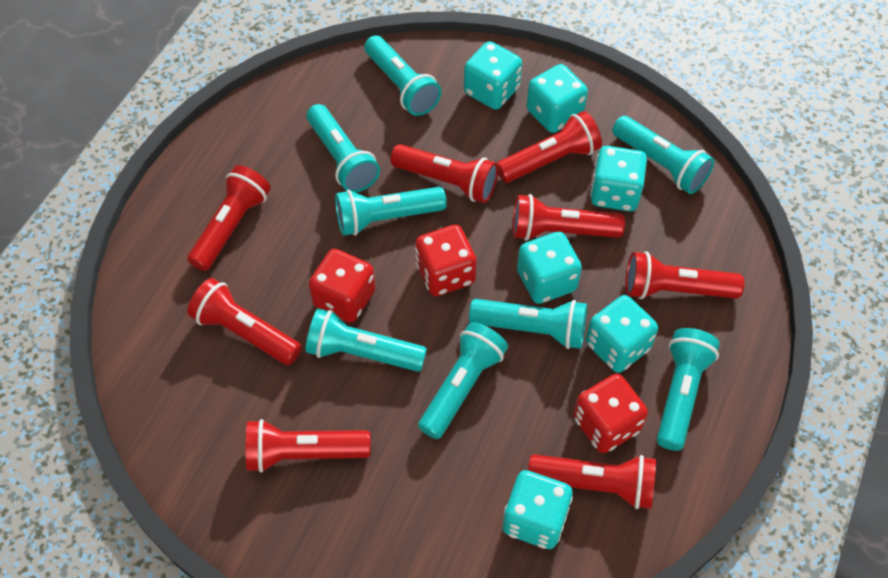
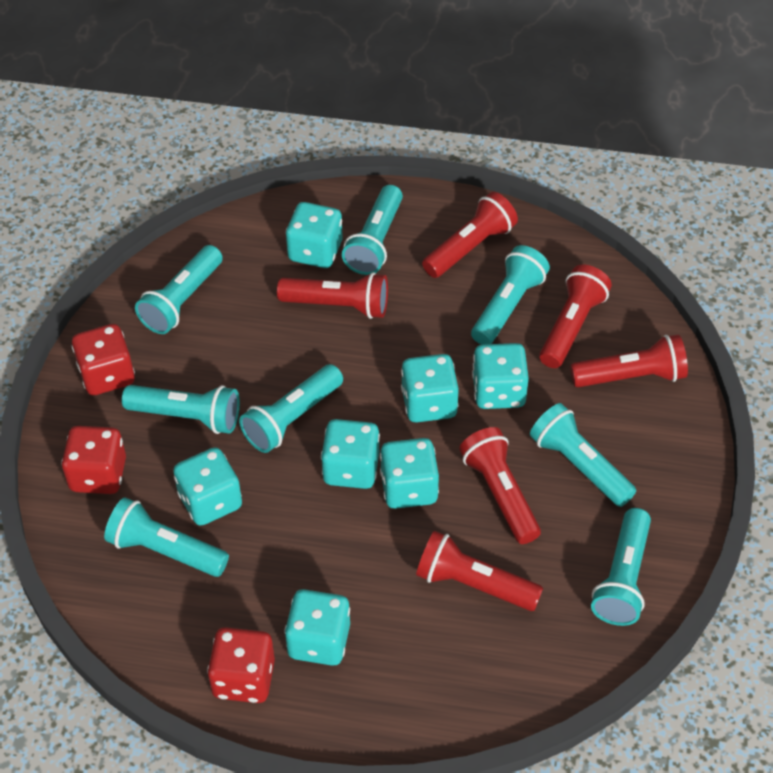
red flashlight: [187,165,271,271] [187,278,302,365] [246,419,371,472] [390,144,498,203] [497,111,602,183] [513,194,625,241] [528,454,656,509] [626,251,744,299] = 8 -> [277,272,388,319] [416,531,543,611] [422,192,518,278] [459,427,541,544] [539,265,612,368] [570,334,688,387] = 6
turquoise dice: [464,41,522,110] [503,470,573,549] [517,232,582,304] [527,64,588,133] [586,295,658,373] [590,146,647,211] = 6 -> [173,447,242,526] [284,589,350,666] [286,202,343,268] [321,419,380,489] [380,438,439,509] [401,354,459,423] [472,343,529,409] = 7

